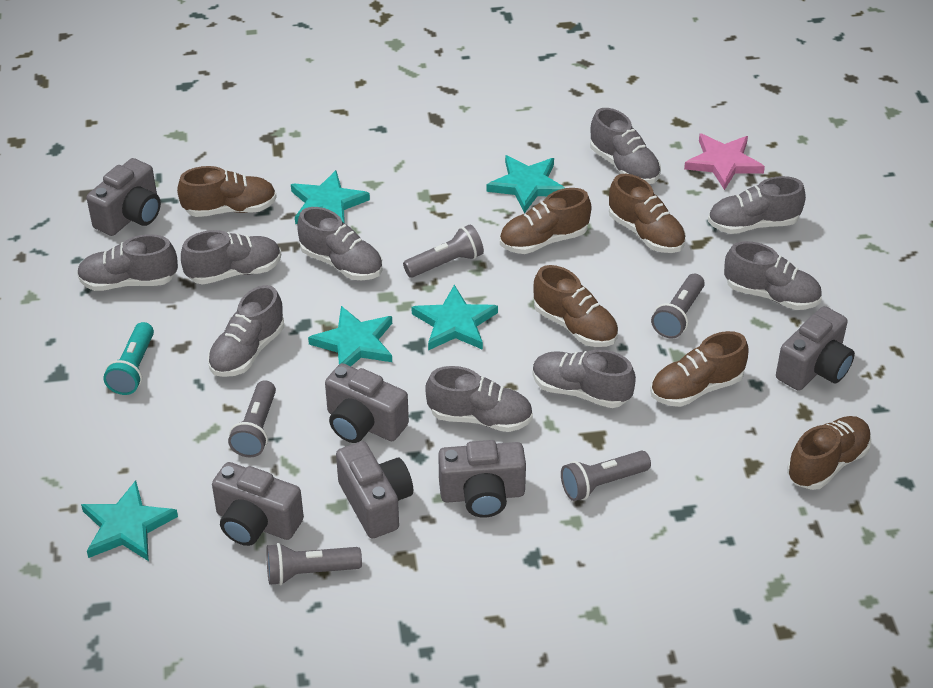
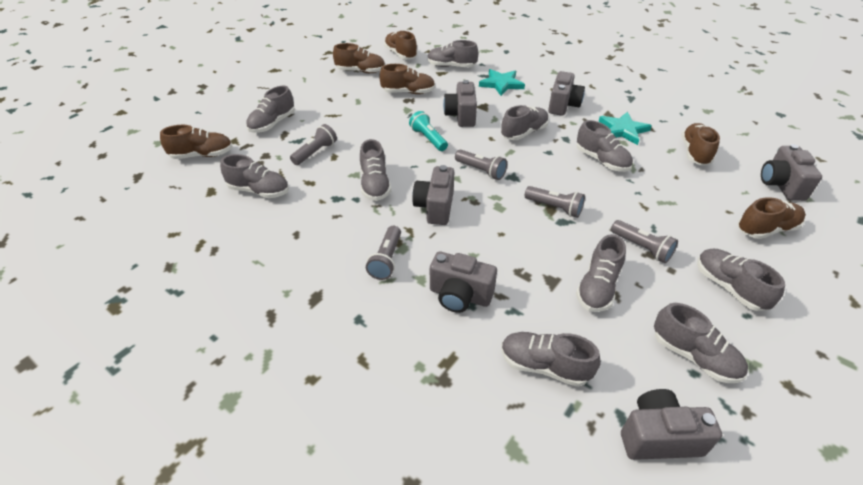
grey shoe: [77,234,178,291] [181,230,281,285] [208,285,284,377] [297,207,382,280] [425,366,533,432] [532,350,636,408] [590,108,661,184] [708,176,806,234] [724,241,822,310] = 9 -> [220,154,289,198] [246,86,295,133] [360,139,391,201] [427,40,478,67] [501,105,549,140] [501,332,601,387] [576,234,626,312] [577,120,633,172] [654,303,748,383] [697,249,785,311] = 10
pink star: [684,134,765,190] = 1 -> none = 0
turquoise star: [81,480,178,561] [291,170,370,224] [308,306,392,366] [411,285,498,350] [486,155,565,213] = 5 -> [479,69,525,96] [599,112,652,145] = 2

